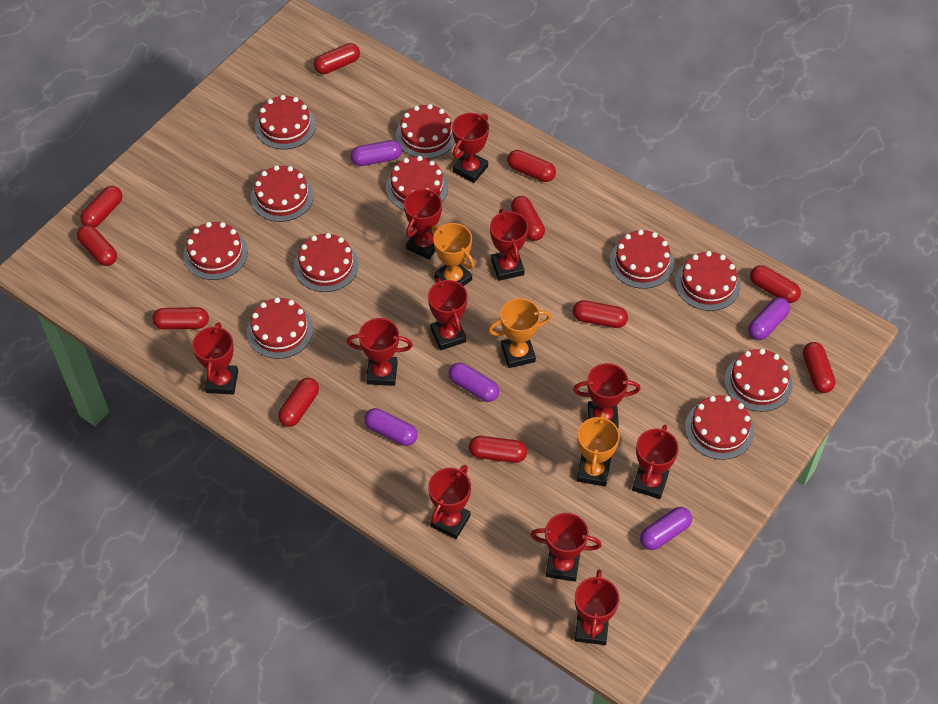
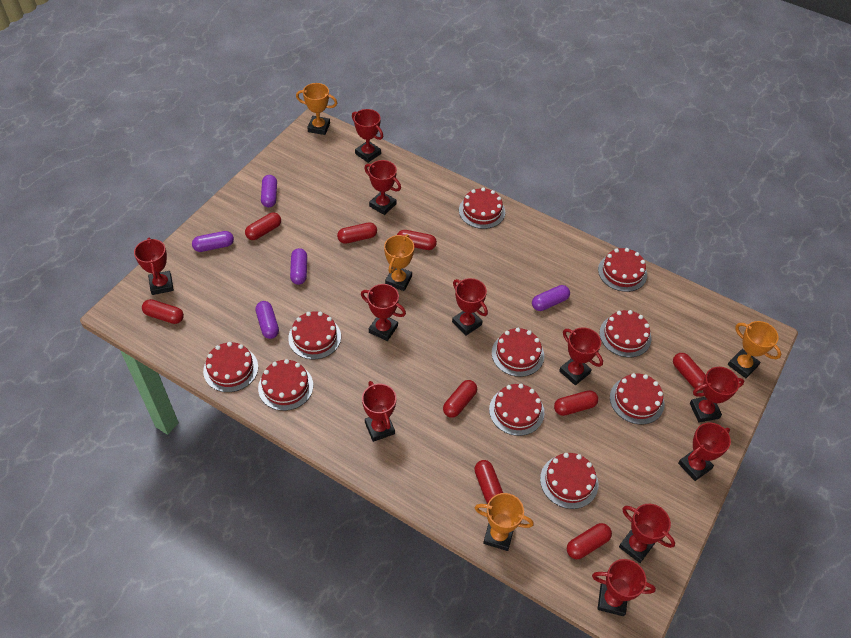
orange trophy: [431,223,475,286] [488,298,551,368] [577,412,620,486] = 3 -> [296,83,337,135] [384,234,414,291] [475,493,534,551] [728,321,781,378] = 4
red cake: [183,222,248,280] [247,297,313,359] [251,165,314,222] [255,95,316,149] [294,233,359,292] [386,156,448,210] [396,104,455,159] [610,229,674,289] [675,251,740,311] [685,395,754,460] [724,349,792,412] = 11 -> [203,342,258,392] [258,359,313,411] [288,311,341,359] [459,188,505,229] [489,384,544,436] [492,328,544,377] [540,453,598,509] [598,248,647,292] [599,310,651,357] [610,373,665,424] = 10
red capsule: [77,225,117,266] [80,186,122,228] [153,307,209,330] [278,378,319,427] [314,43,360,74] [469,436,527,463] [507,150,556,182] [511,196,545,241] [573,300,628,328] [750,265,801,303] [803,342,836,393] = 11 -> [142,299,184,324] [245,212,281,240] [337,223,377,244] [397,230,437,250] [443,380,477,418] [474,460,503,503] [554,390,598,416] [567,523,612,559] [673,353,706,391] = 9

